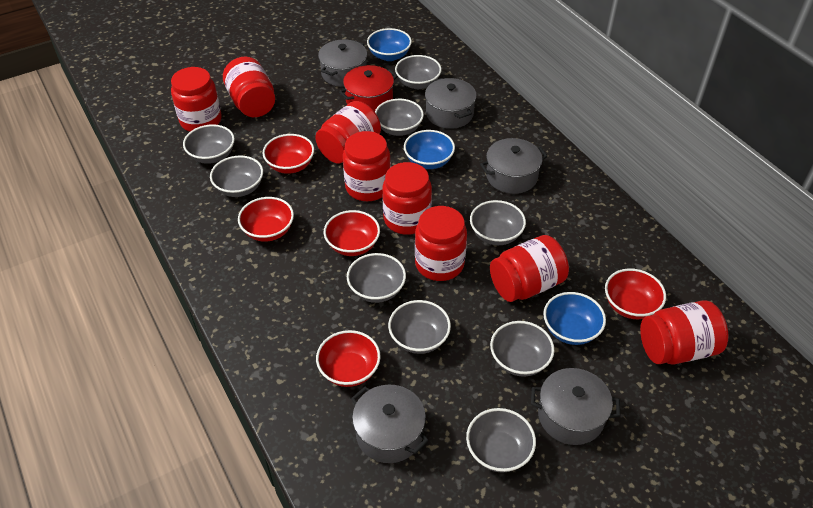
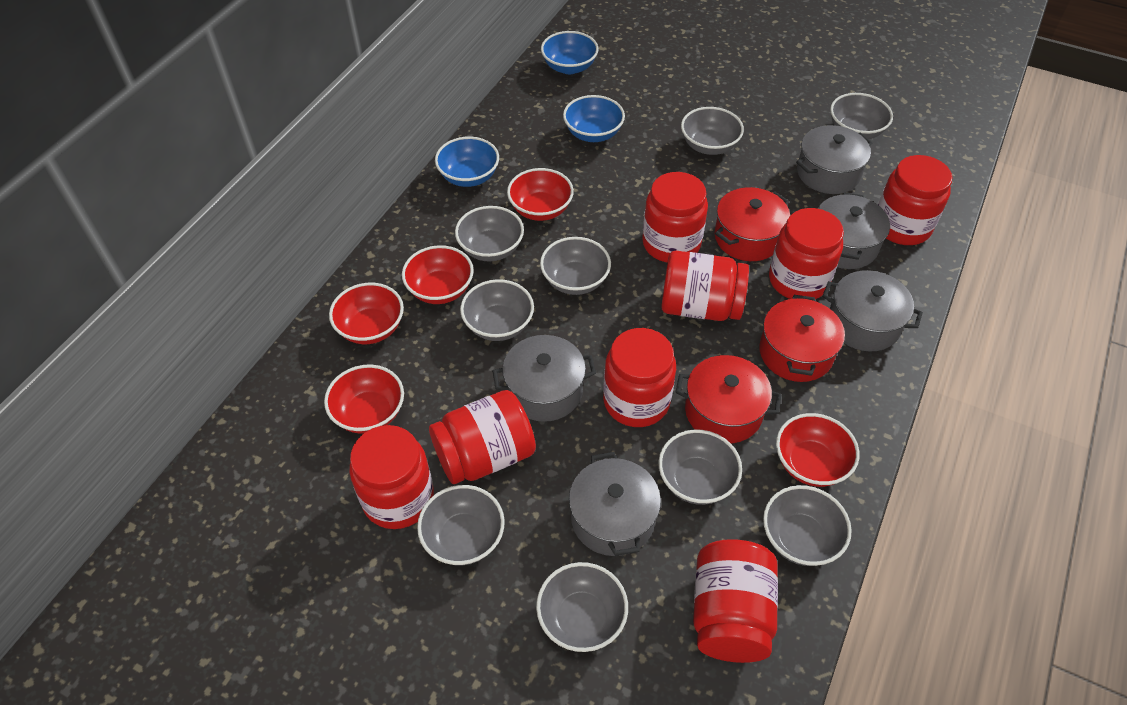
red pot: [339,65,398,112] = 1 -> [676,355,781,443] [715,187,790,261] [759,295,845,382] = 3

